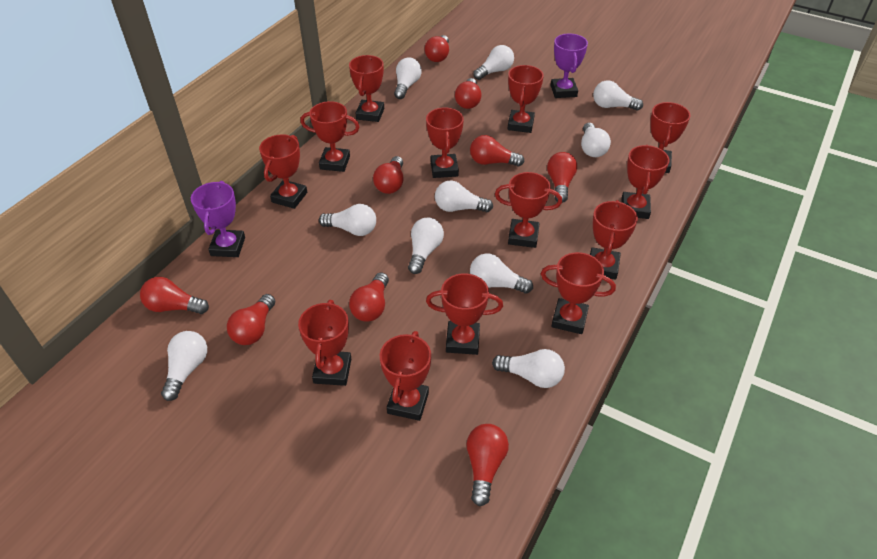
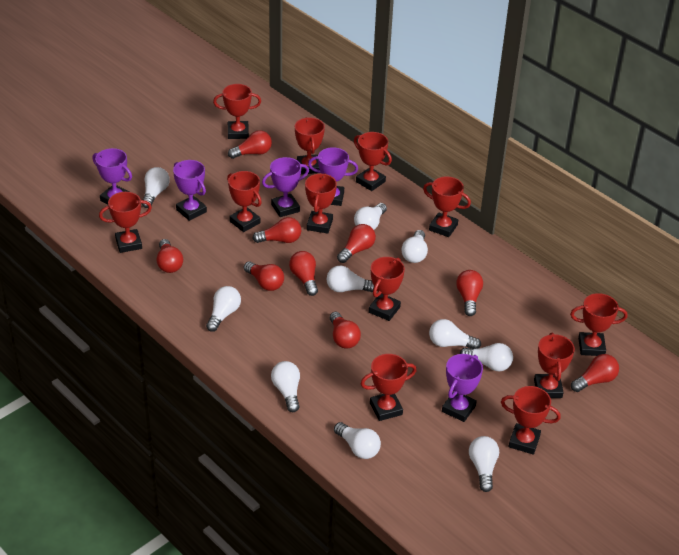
purple trophy: [191,181,245,257] [551,34,588,98] = 2 -> [92,148,132,204] [173,160,207,221] [262,157,309,217] [308,147,358,206] [442,354,483,422] = 5
red trophy: [259,134,307,209] [298,300,351,386] [300,101,359,172] [349,55,384,122] [380,331,431,421] [426,107,464,178] [426,273,503,355] [495,172,562,248] [508,65,544,133] [541,252,616,334] [590,200,638,279] [621,145,669,219] [650,102,691,173] = 13 -> [99,192,152,253] [213,84,261,139] [227,171,262,232] [295,117,325,175] [305,173,337,233] [354,132,392,191] [361,354,417,421] [369,257,405,321] [423,176,471,237] [501,386,561,455] [534,333,575,398] [570,293,627,356] = 12

